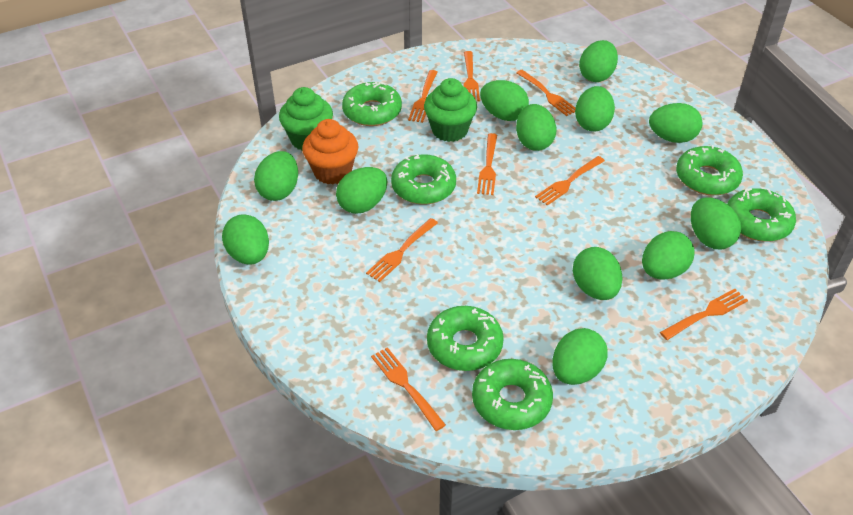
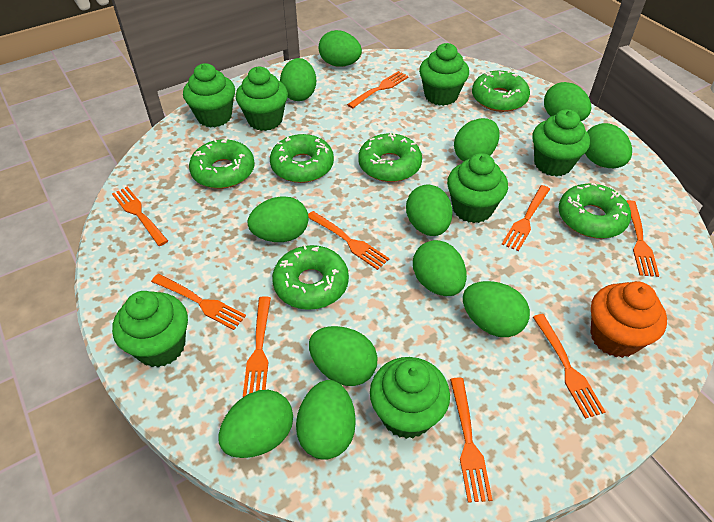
green cupcake: [279,87,333,150] [424,78,477,142] = 2 -> [112,291,188,367] [183,63,235,128] [236,67,288,131] [370,357,450,439] [419,43,469,106] [447,153,508,223] [532,109,590,177] = 7
orange fork: [366,218,438,282] [371,347,446,431] [408,70,437,123] [464,51,480,101] [477,133,497,195] [516,70,576,116] [535,156,605,206] [660,289,748,340] = 8 -> [112,187,168,246] [151,274,246,330] [243,296,271,397] [308,211,390,270] [347,71,409,108] [450,377,492,503] [502,185,550,251] [533,314,606,419] [626,200,659,277] = 9

